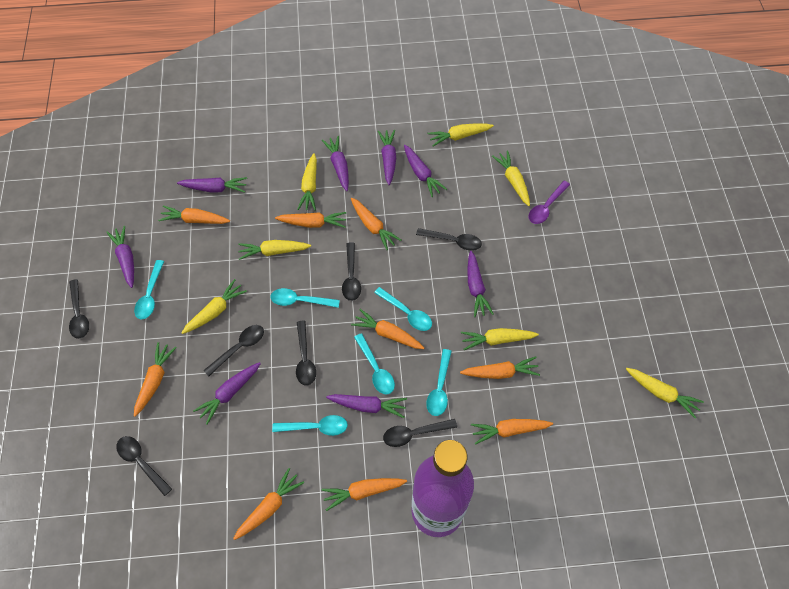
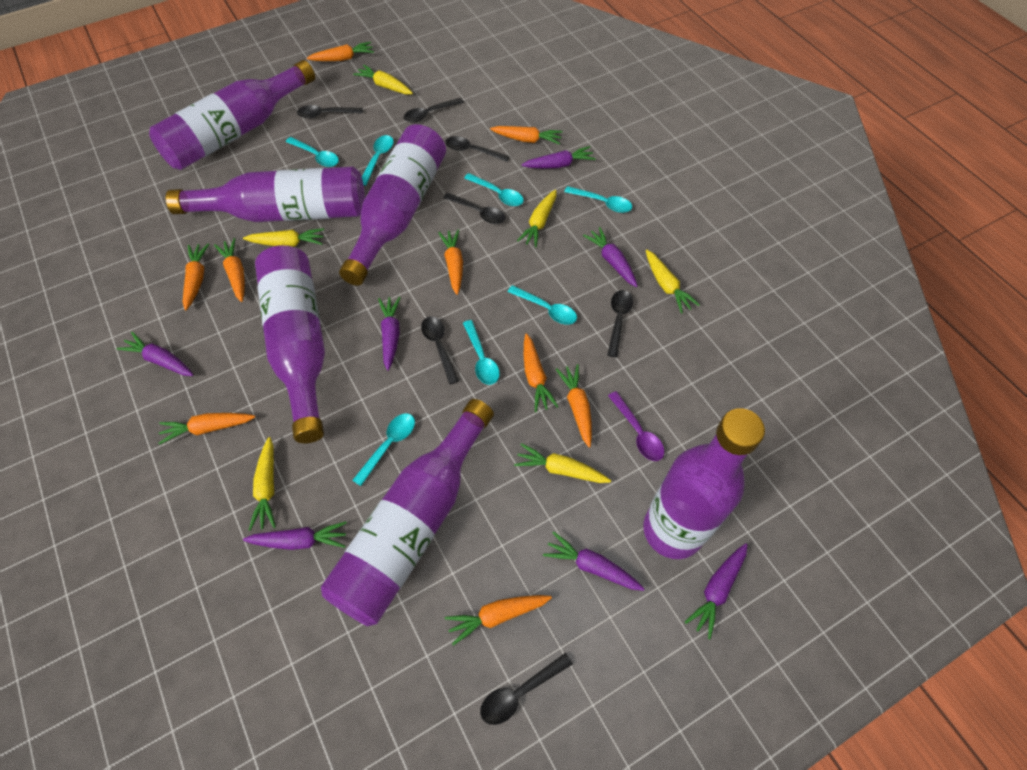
purple bottle: [412,440,474,537] = 1 -> [149,60,315,170] [166,167,365,222] [255,245,325,443] [321,399,494,626] [339,124,446,286] [643,408,765,559] = 6
purple carrot: [106,226,134,288] [177,177,247,192] [193,362,261,425] [322,136,349,191] [326,394,407,418] [378,130,396,185] [404,145,447,197] [467,251,494,317] = 8 -> [116,332,193,376] [243,521,347,550] [378,297,401,371] [522,146,596,169] [543,532,644,591] [583,227,637,287] [685,543,748,639] = 7
turquoise spoon: [134,260,164,319] [270,288,340,308] [272,415,348,436] [354,333,395,394] [374,287,432,331] [426,349,452,416] = 6 -> [286,137,339,167] [352,413,415,486] [362,135,394,186] [463,320,500,385] [464,173,524,206] [508,285,577,325] [564,186,632,213] = 7
yellow carrot: [182,279,247,334] [238,240,311,260] [297,153,317,211] [428,123,494,146] [461,328,539,350] [492,150,530,206] [626,368,704,419] = 7 -> [243,228,324,247] [249,437,276,531] [353,65,413,94] [514,443,611,483] [517,189,557,247] [646,250,700,314] = 6

